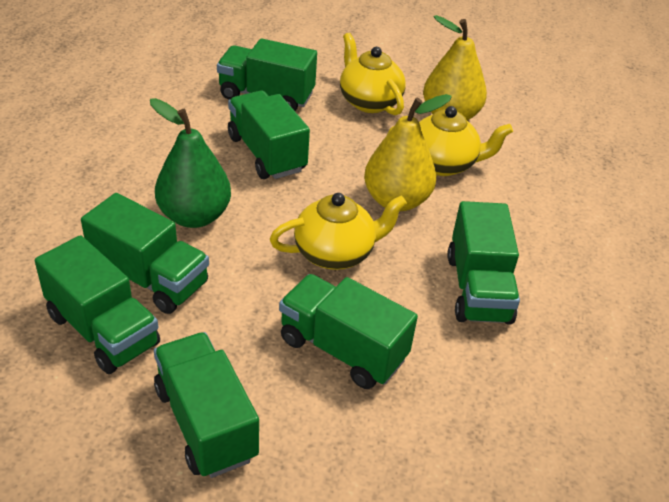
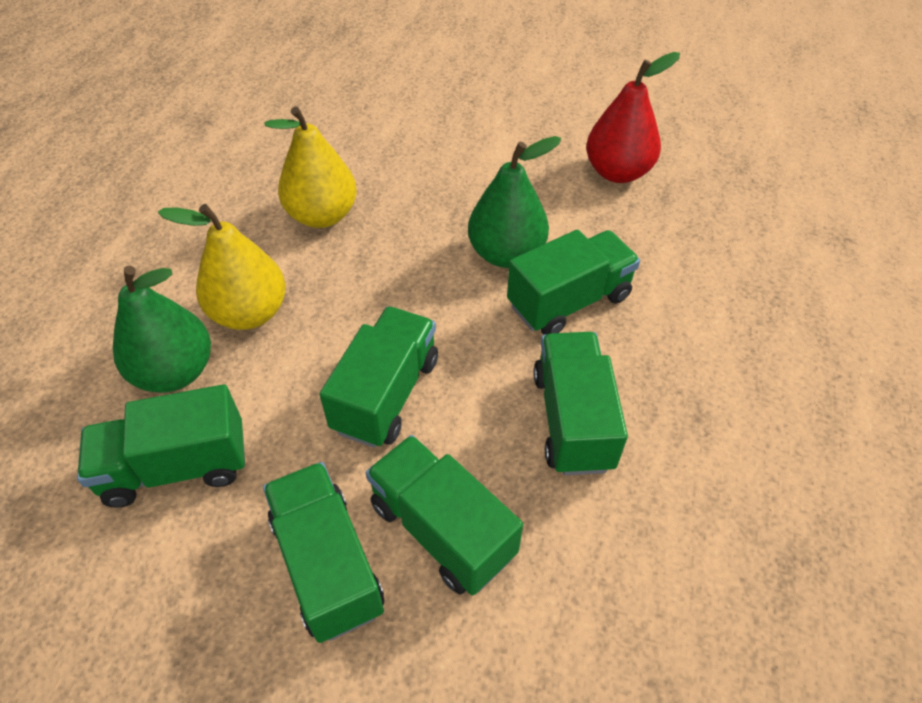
green pear: [150,98,231,228] = 1 -> [113,266,211,393] [468,136,561,268] = 2
green truck: [35,235,160,374] [81,193,209,314] [154,332,259,478] [217,38,317,111] [228,90,310,179] [279,274,418,389] [447,201,520,325] = 7 -> [77,384,245,508] [263,462,384,643] [319,306,438,448] [366,435,523,596] [507,230,640,335] [533,332,628,475] = 6
red pear: none = 0 -> [586,52,680,183] = 1
yellow teapot: [270,193,407,270] [340,33,406,115] [387,106,513,176] = 3 -> none = 0

